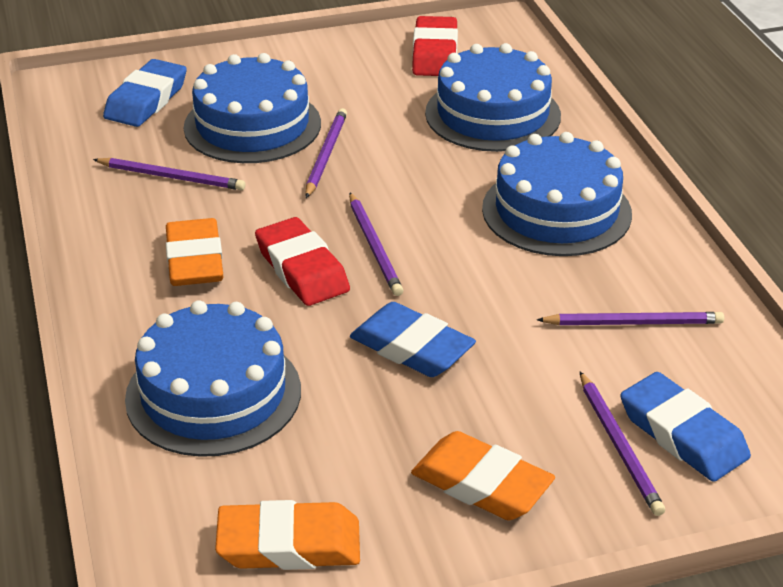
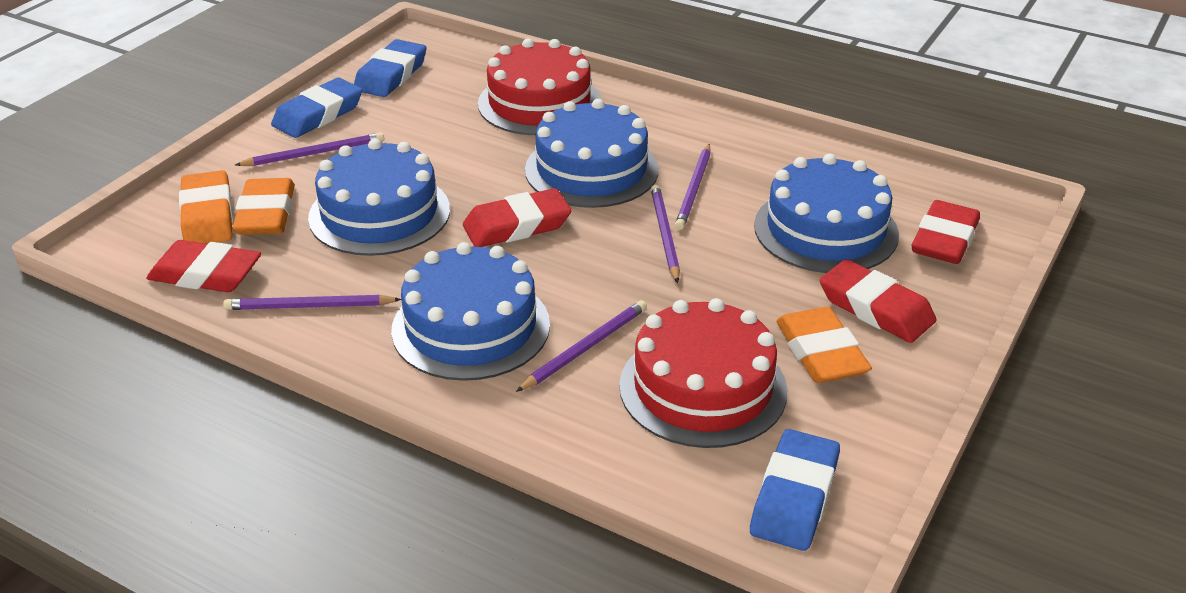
red cake: none = 0 -> [478,38,601,135] [619,298,787,448] = 2
red eraser: [255,217,350,306] [412,16,458,76] = 2 -> [146,240,261,292] [463,188,572,247] [820,259,937,343] [911,200,980,264] = 4

